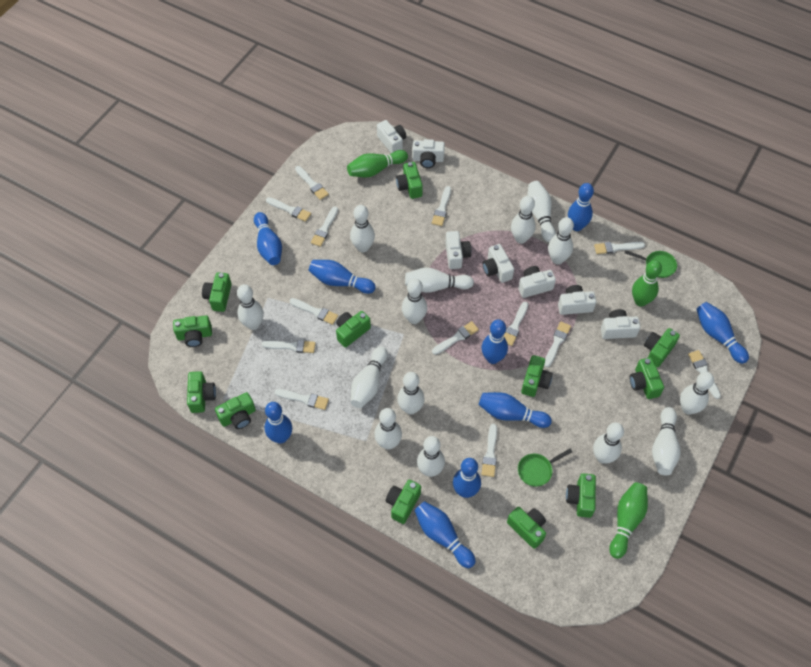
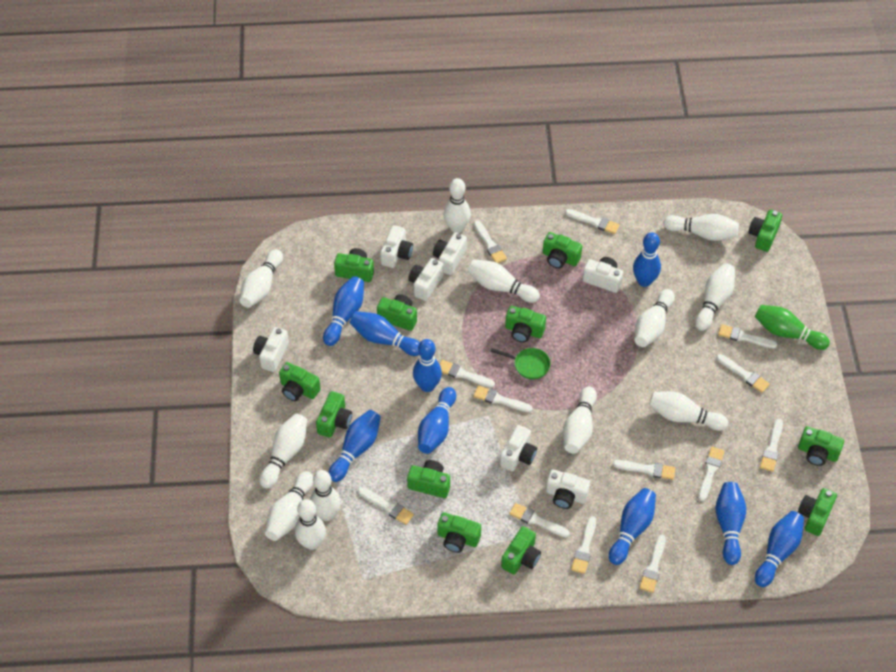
green bowling pin: [347,150,408,178] [609,482,648,559] [632,260,662,306] = 3 -> [755,305,830,350] = 1
green pan: [518,449,572,487] [625,250,677,278] = 2 -> [490,348,551,379] = 1
white bowling pin: [237,284,264,330] [350,205,375,252] [351,346,388,408] [374,408,402,450] [397,372,425,415] [402,278,427,324] [405,268,474,293] [417,436,445,477] [511,196,536,244] [527,181,556,242] [548,217,574,265] [593,422,624,464] [652,407,681,476] [680,372,714,415] = 14 -> [239,249,283,308] [260,413,307,489] [265,471,313,541] [295,499,326,550] [310,470,341,521] [443,178,471,233] [468,259,540,303] [563,387,597,454] [634,289,675,347] [649,392,728,431] [663,214,739,241] [695,263,735,331] = 12

